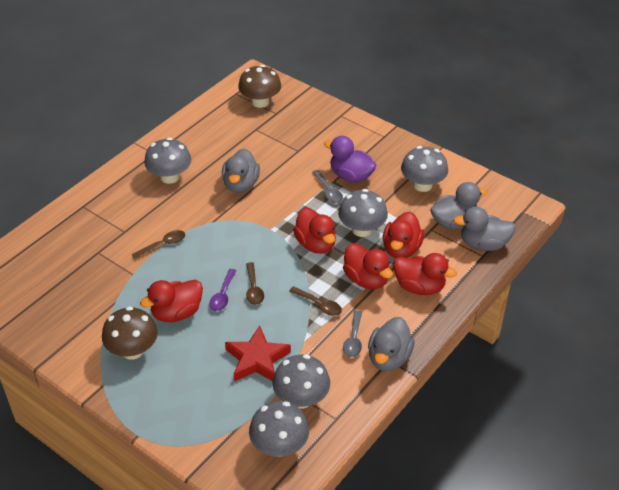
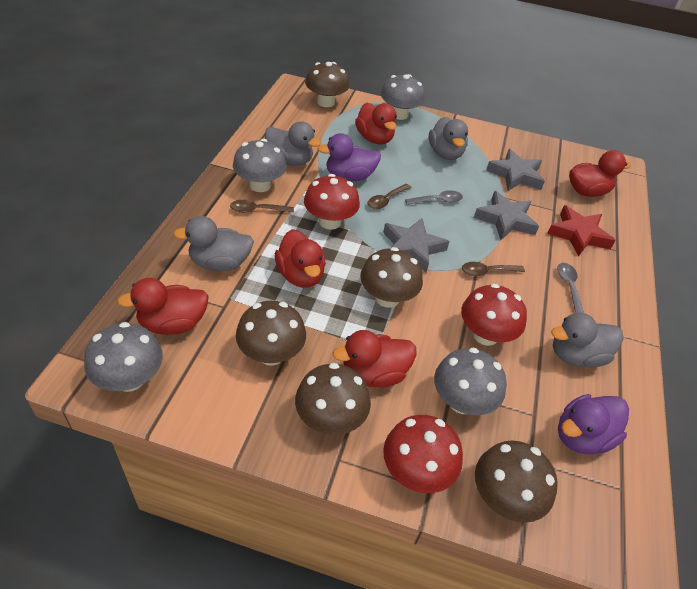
brown mushroom: [102,307,158,360] [238,65,281,108] = 2 -> [236,301,306,366] [295,363,371,435] [305,62,350,107] [360,247,423,308] [475,440,558,523] = 5
grey mushroom: [144,138,191,184] [249,401,309,457] [272,354,330,408] [338,189,388,237] [401,146,448,192] = 5 -> [84,322,163,392] [233,139,287,192] [381,74,425,120] [434,347,507,415] = 4
grey star: none = 0 -> [383,218,450,273] [474,191,539,240] [486,149,545,191] = 3
purple duck: [324,136,377,183] = 1 -> [318,133,381,181] [558,394,629,455] = 2
purple spoon: [209,269,237,311] = 1 -> none = 0
red mushroom: none = 0 -> [304,174,360,230] [383,415,463,493] [461,284,527,346] = 3

